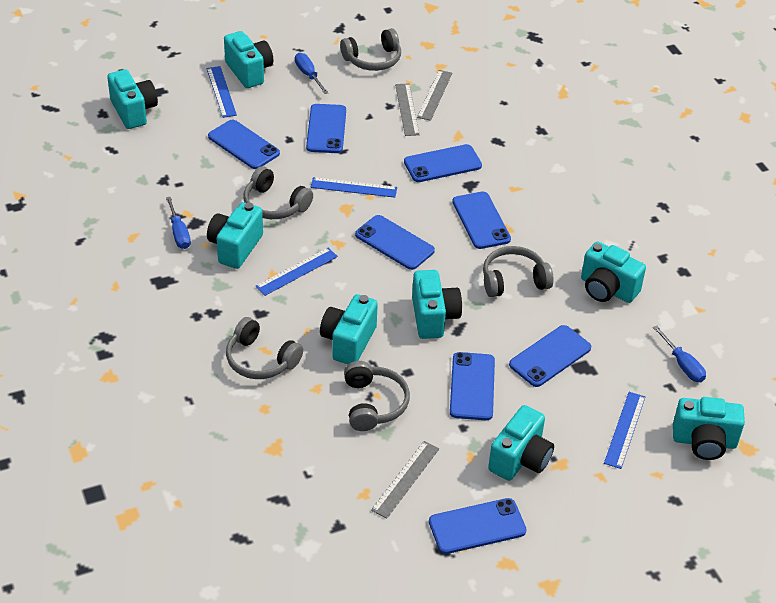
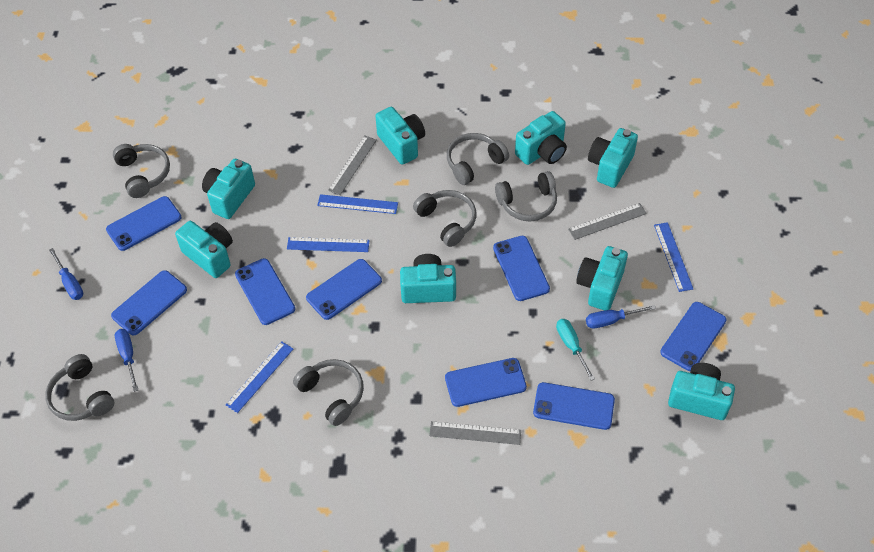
grey headphones: [226,317,303,379] [244,166,313,219] [340,28,401,71] [344,361,410,431] [483,246,554,297] = 5 -> [45,354,114,421] [113,144,170,198] [293,359,364,426] [413,190,476,247] [447,133,509,185] [495,171,557,221] = 6
turquoise screwdriver: none = 0 -> [556,319,595,381] = 1

